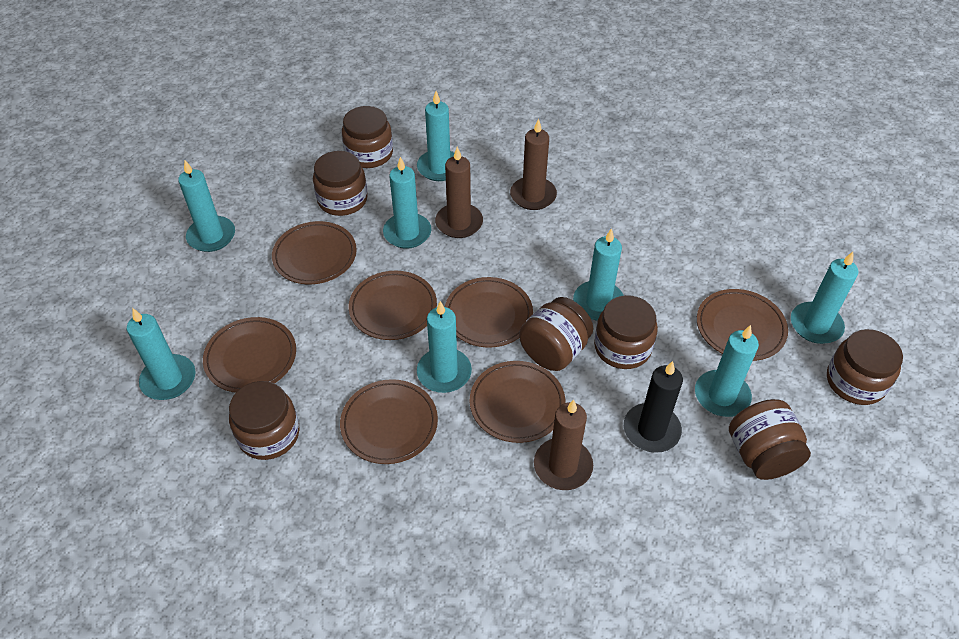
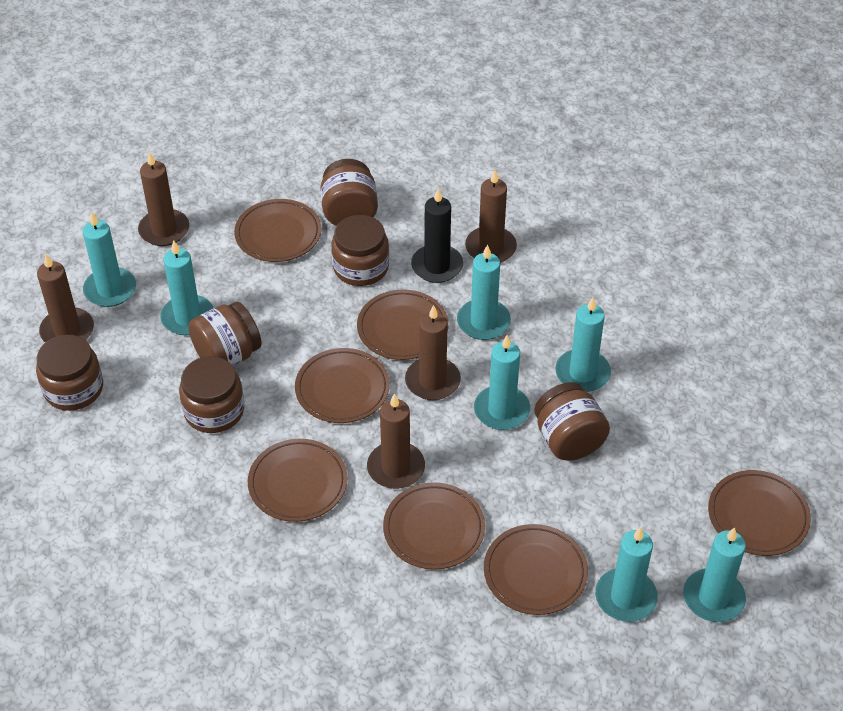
brown candle: [435,147,483,238] [510,118,557,210] [534,399,593,490] = 3 -> [37,254,94,342] [138,152,189,246] [367,393,425,489] [405,305,461,400] [465,170,517,263] = 5
brown jar: [229,381,300,460] [313,151,368,216] [342,106,393,168] [519,297,593,371] [594,295,658,369] [729,399,811,480] [827,329,903,405] = 7 -> [36,335,103,411] [179,356,244,433] [188,302,262,366] [320,159,378,226] [331,215,389,286] [534,382,610,461] = 6
turquoise candle: [127,308,196,400] [178,161,235,252] [383,157,431,249] [417,91,454,181] [417,301,472,393] [573,228,624,321] [695,325,759,417] [791,252,858,344] = 8 -> [83,212,136,307] [160,240,213,335] [457,245,511,340] [474,335,530,430] [555,297,611,392] [595,527,658,622] [683,527,746,622] = 7

